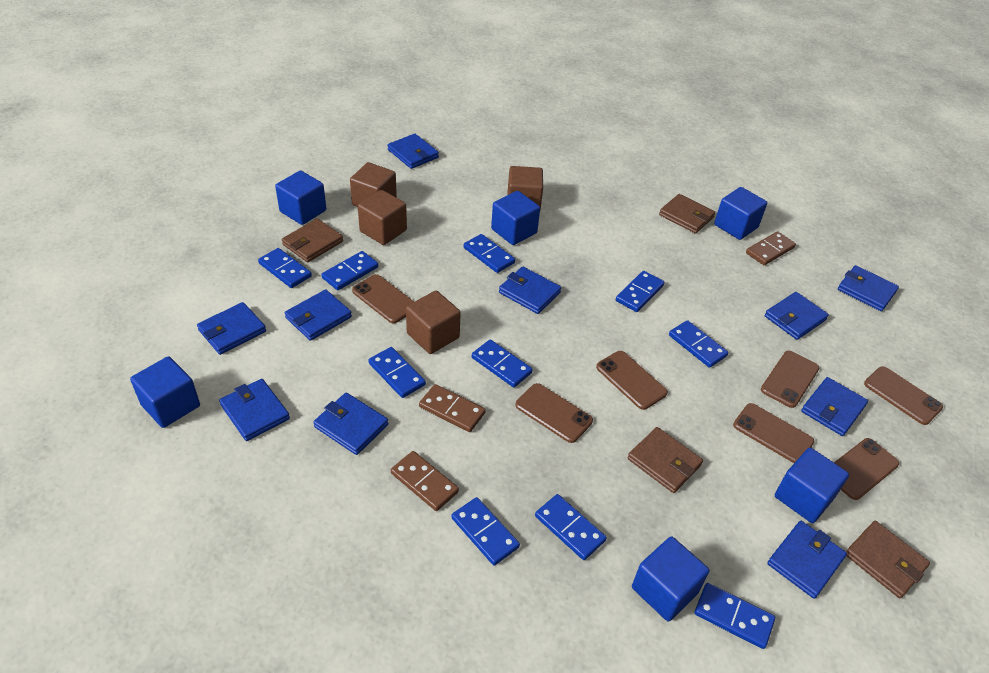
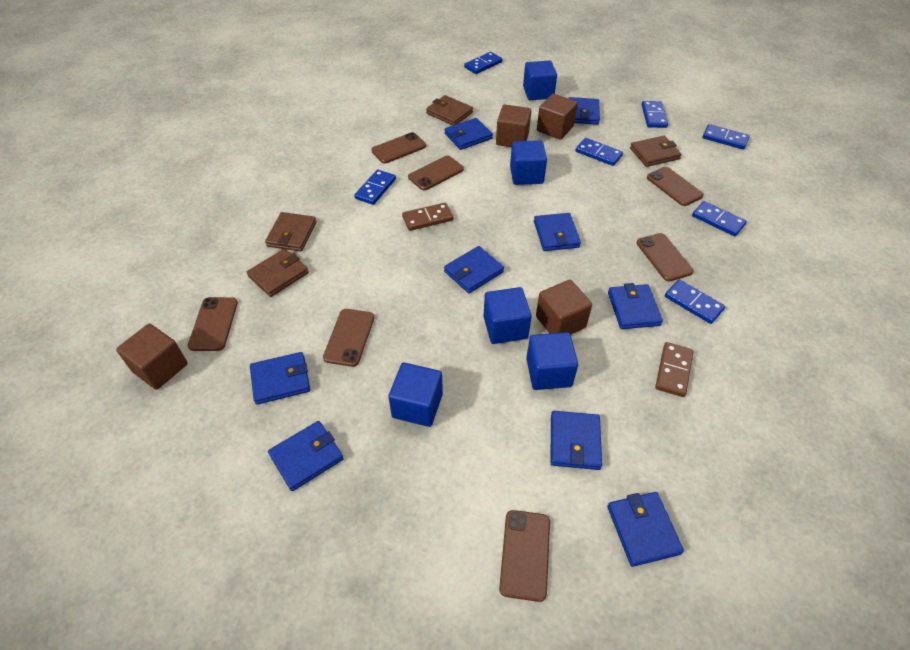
blue cube: [130,356,200,428] [275,170,326,225] [491,191,540,245] [632,536,710,621] [714,187,767,240] [775,448,849,523] = 6 -> [388,363,443,427] [483,287,532,344] [510,140,547,185] [523,61,557,100] [526,332,578,390] = 5
blue domino: [258,248,312,288] [321,251,379,290] [369,347,426,398] [451,497,520,566] [463,234,515,273] [472,339,533,387] [535,494,607,560] [616,271,665,312] [669,320,728,368] [694,583,775,649] = 10 -> [354,169,396,205] [464,52,502,74] [575,138,623,166] [642,101,668,128] [665,280,725,324] [692,201,747,236] [703,124,750,150] = 7
blue wallet: [197,302,266,355] [219,379,290,441] [285,289,352,341] [313,393,388,455] [387,134,439,169] [499,267,561,314] [765,292,829,340] [767,521,847,599] [801,377,868,436] [838,265,899,311] = 10 -> [250,352,310,405] [268,421,344,491] [444,246,504,293] [445,118,493,150] [534,213,581,251] [550,411,602,470] [568,97,600,125] [607,492,684,567] [608,283,663,329] = 9
brown domino: [391,451,459,511] [419,384,486,432] [746,231,796,265] = 3 -> [402,202,454,231] [655,342,693,397] = 2

